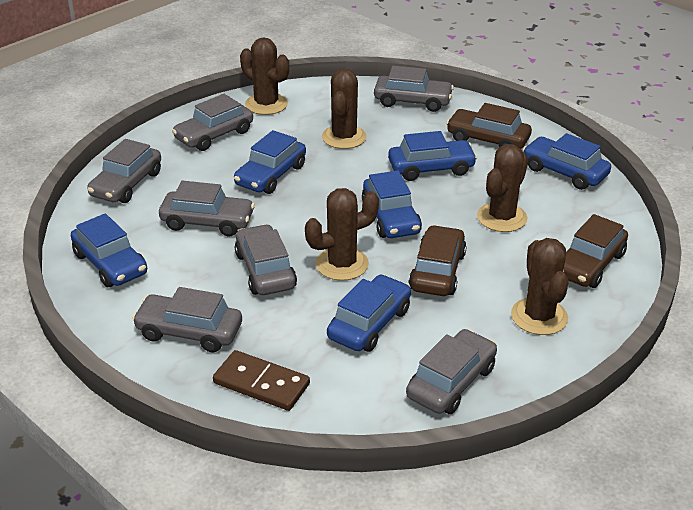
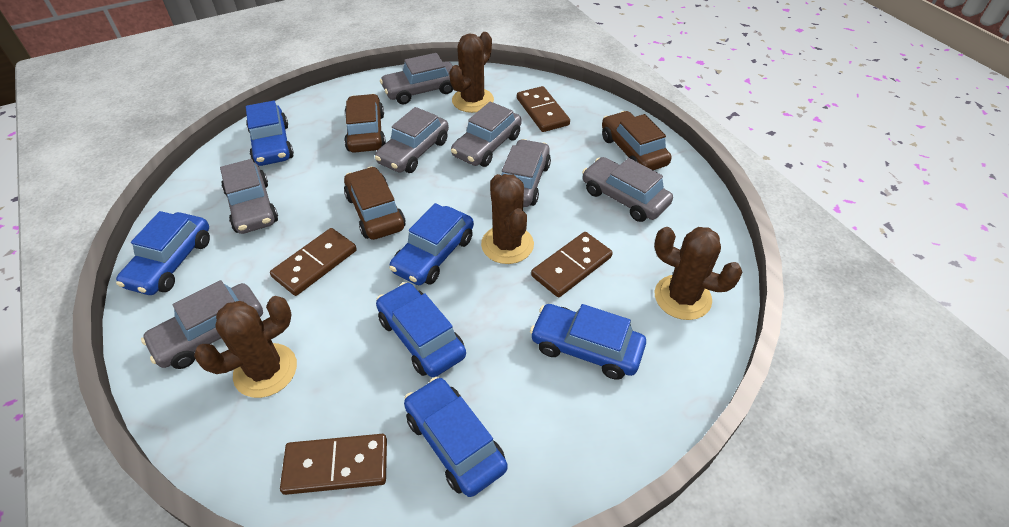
brown cactus: [240,37,289,115] [305,188,379,281] [322,68,367,149] [477,144,528,232] [511,238,569,335] = 5 -> [194,296,297,398] [449,32,494,113] [481,174,534,264] [654,227,742,320] = 4
brown domino: [213,350,310,411] = 1 -> [270,228,357,296] [280,434,387,495] [517,86,570,132] [531,232,613,297] = 4

